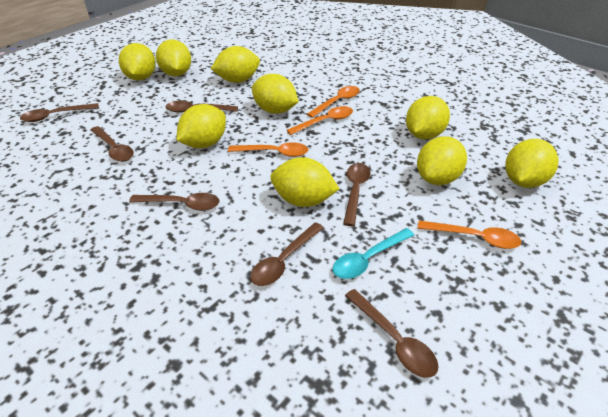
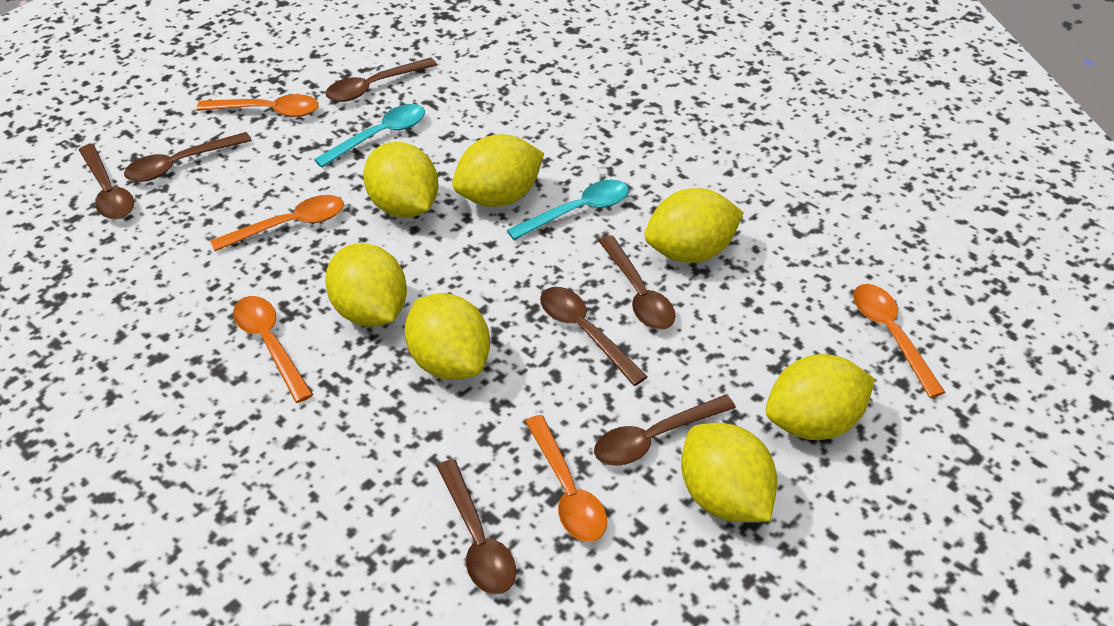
orange spoon: [228,142,308,157] [287,106,353,135] [307,86,360,118] [418,220,521,249] = 4 -> [196,94,319,117] [210,195,344,251] [233,296,313,403] [525,415,607,542] [853,284,946,398] = 5
turquoise spoon: [333,228,414,279] = 1 -> [314,104,425,168] [507,180,629,240] = 2
yellow lemon: [119,43,156,80] [156,40,191,76] [177,104,226,148] [211,46,260,83] [252,74,299,114] [270,157,339,207] [406,96,450,139] [417,136,467,185] [506,139,559,188] = 9 -> [325,243,407,327] [363,142,439,218] [405,293,490,380] [452,134,544,207] [644,188,744,263] [681,423,777,522] [766,354,875,440] = 7

